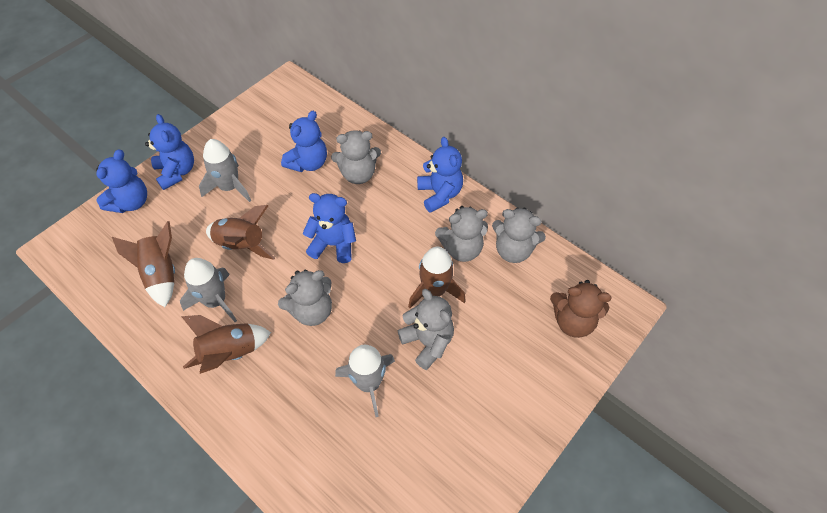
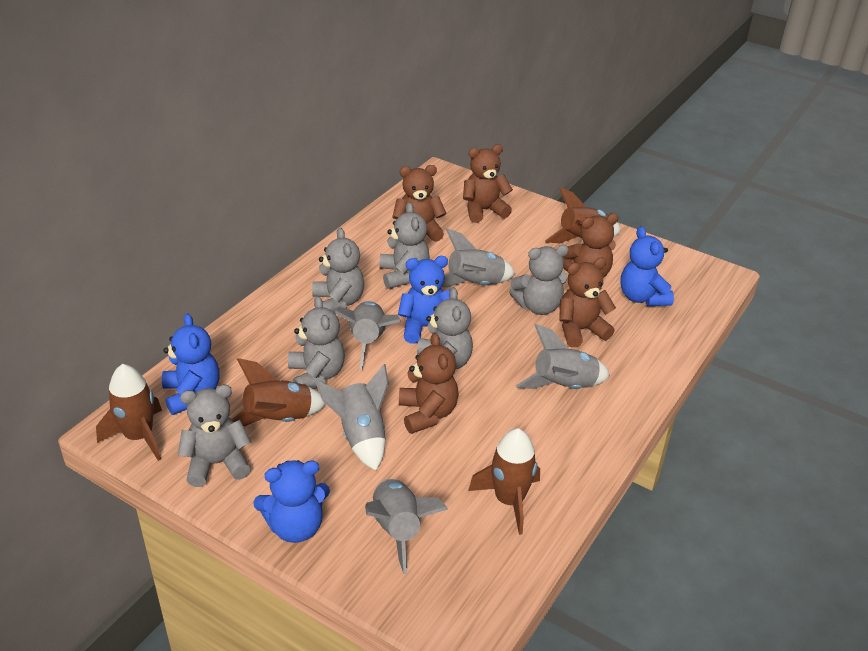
blue teddy bear: [96,149,147,213] [145,114,194,190] [281,111,327,172] [302,193,356,263] [417,137,463,213] = 5 -> [162,313,220,415] [253,460,330,543] [398,256,450,344] [621,226,674,306] = 4
brown teddy bear: [550,280,612,338] = 1 -> [392,165,446,242] [399,333,459,434] [463,144,513,223] [559,258,616,347] [563,213,619,278] = 5
grey rocket: [180,258,237,322] [199,139,251,202] [335,345,395,417] = 3 -> [315,364,389,470] [334,301,401,370] [365,479,448,574] [442,228,515,287] [516,324,610,389] = 5
grey teddy bear: [278,270,332,326] [331,130,381,184] [397,289,454,370] [435,206,488,262] [492,208,546,263] = 5 -> [178,384,251,487] [288,296,345,389] [312,228,364,312] [379,202,430,289] [417,287,473,370] [509,245,569,315] = 6

